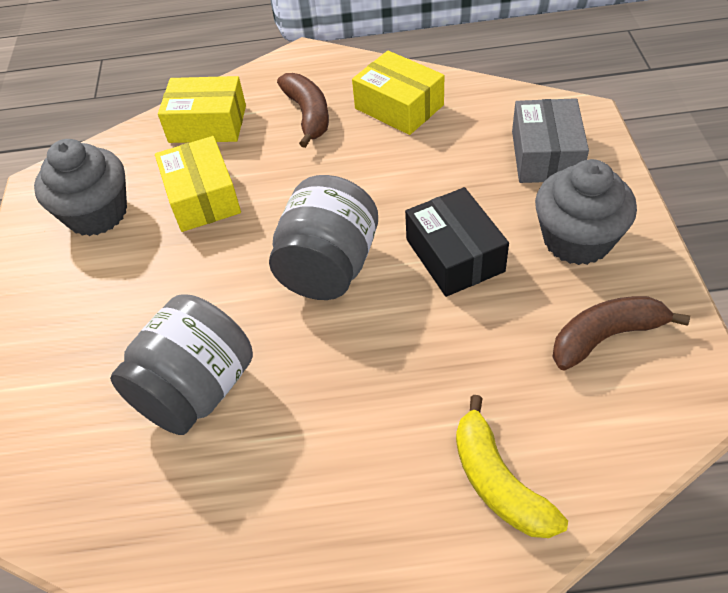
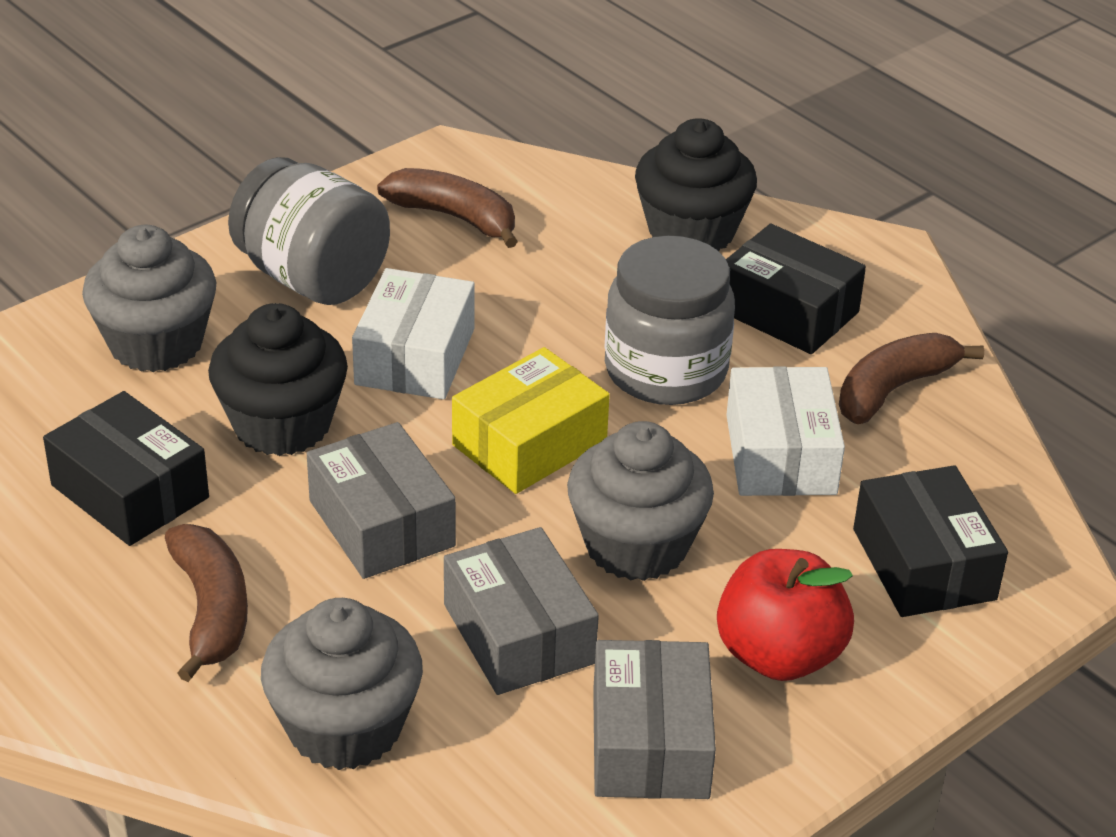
black box: [405,187,509,297] = 1 -> [43,391,209,546] [726,223,866,354] [853,465,1008,617] = 3
black cupcake: none = 0 -> [208,303,348,456] [635,118,757,251] = 2
brown banana: [277,73,329,148] [552,296,690,370] = 2 -> [165,524,248,682] [377,168,518,248] [839,333,984,424] = 3
grey box: [512,98,589,183] = 1 -> [307,422,456,579] [444,527,599,695] [593,640,716,799] = 3
grey cupcake: [34,139,127,236] [535,159,637,265] = 2 -> [82,225,216,372] [261,598,423,770] [567,421,714,581] = 3
red apple: none = 0 -> [717,549,854,681] = 1
white box: none = 0 -> [352,268,475,400] [726,366,845,496] = 2
yellow banana: [456,395,568,538] = 1 -> none = 0
yellow box: [155,136,241,232] [158,76,246,143] [352,51,444,135] = 3 -> [452,347,610,494] = 1

